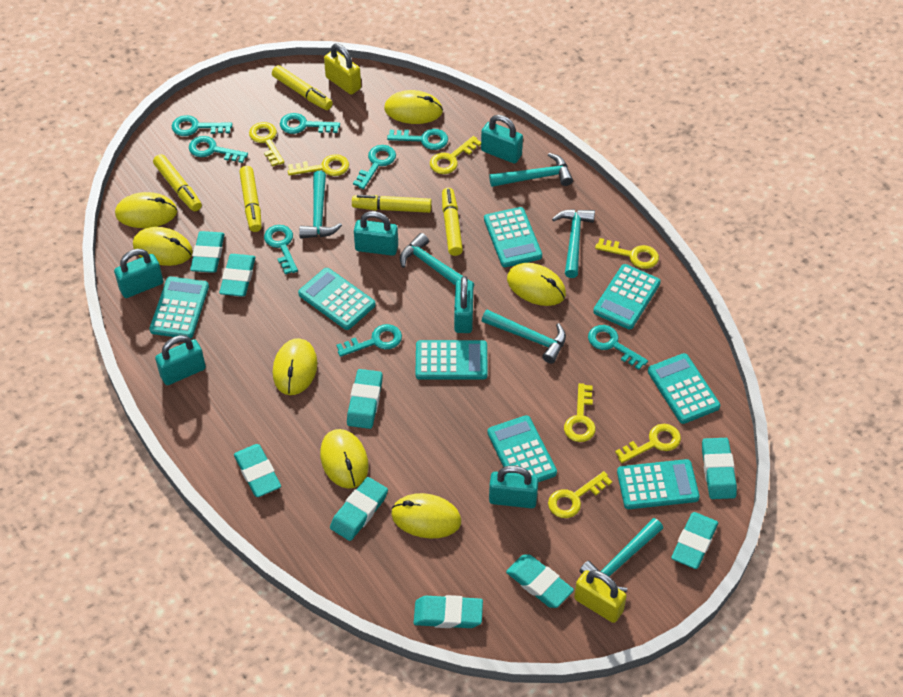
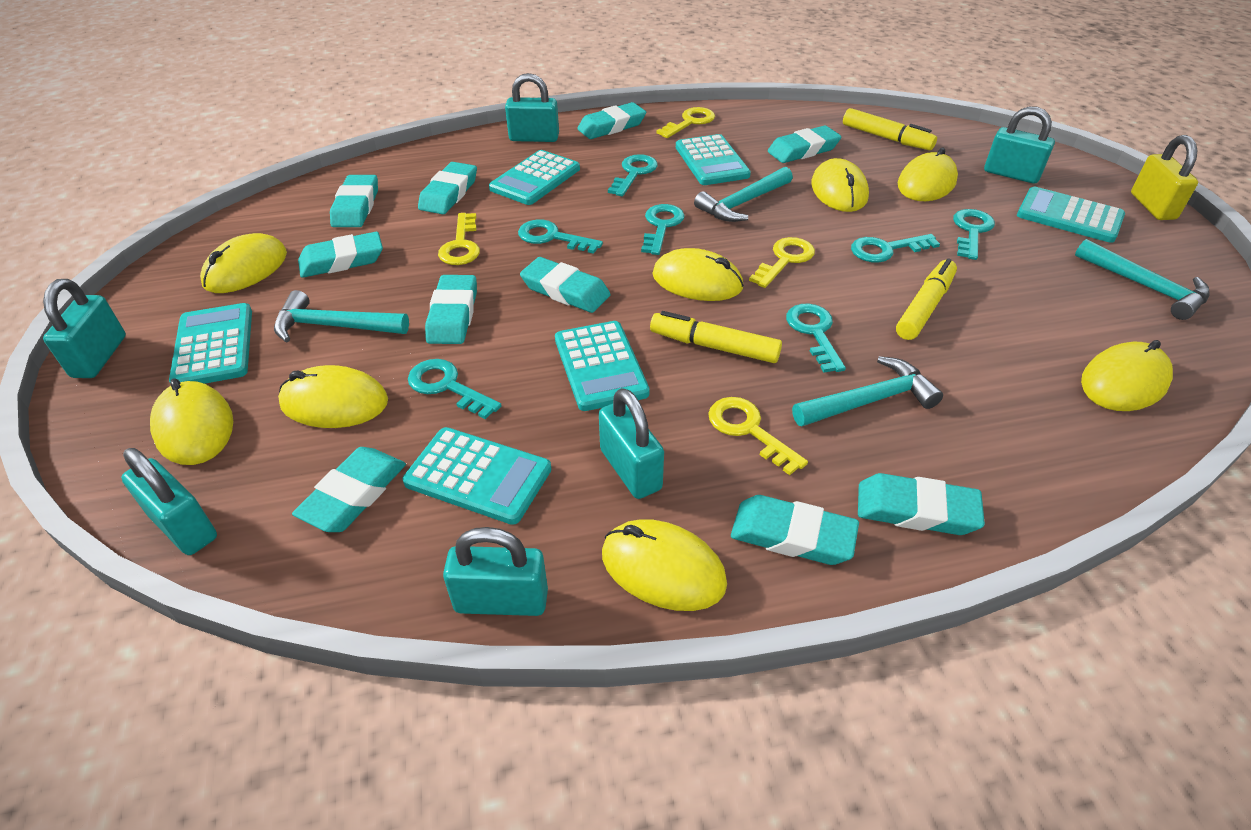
turquoise calculator: [150,277,209,339] [298,268,375,330] [416,340,488,380] [484,207,542,267] [487,415,557,482] [593,264,661,329] [617,459,700,509] [648,353,720,424] = 8 -> [169,303,252,384] [403,427,552,525] [489,150,580,205] [555,321,650,411] [676,134,751,185] [1017,187,1125,243] = 6
turquoise eraser: [190,231,224,273] [219,254,255,297] [234,444,281,497] [330,477,388,541] [347,369,383,429] [414,595,483,628] [506,554,574,608] [671,512,718,569] [702,438,737,499] = 9 -> [292,447,406,532] [298,232,383,278] [330,175,378,227] [418,162,477,214] [425,275,477,344] [520,257,611,313] [577,102,646,139] [731,495,859,565] [768,125,842,163] [858,473,985,535] = 10
turquoise hammer: [299,171,342,239] [400,233,475,288] [482,310,566,364] [489,153,573,187] [552,209,595,278] [579,518,663,592] = 6 -> [274,290,409,343] [694,167,793,222] [792,356,943,426] [1075,239,1210,320] = 4
turquoise key: [172,115,232,136] [189,136,248,163] [264,225,298,274] [280,113,340,134] [336,324,402,357] [353,145,396,189] [387,129,448,150] [588,325,648,370] = 8 -> [408,359,502,419] [518,220,603,254] [608,154,658,196] [641,204,685,255] [786,304,846,373] [851,234,940,263] [953,209,995,260] = 7
yellow key: [249,122,284,166] [288,154,349,176] [430,136,481,174] [548,471,612,518] [564,383,596,442] [595,238,659,269] [615,424,681,463] = 7 -> [438,213,480,265] [656,107,715,138] [708,397,808,475] [749,237,815,288] = 4
yellow marker: [153,154,202,211] [239,166,262,232] [272,65,333,110] [352,195,432,213] [442,188,463,256] = 5 -> [650,311,782,363] [843,108,937,150] [896,258,957,340] = 3
yellow mouse: [115,192,177,228] [133,227,193,266] [273,338,317,395] [320,429,369,489] [384,90,443,124] [391,493,461,538] [507,263,566,306] = 7 -> [150,378,233,465] [200,233,287,293] [278,365,388,428] [602,519,727,611] [652,248,744,301] [811,158,869,212] [898,148,958,201] [1081,340,1173,411] = 8
yellow padlock: [324,43,361,95] [574,570,627,623] = 2 -> [1131,135,1198,220] = 1

